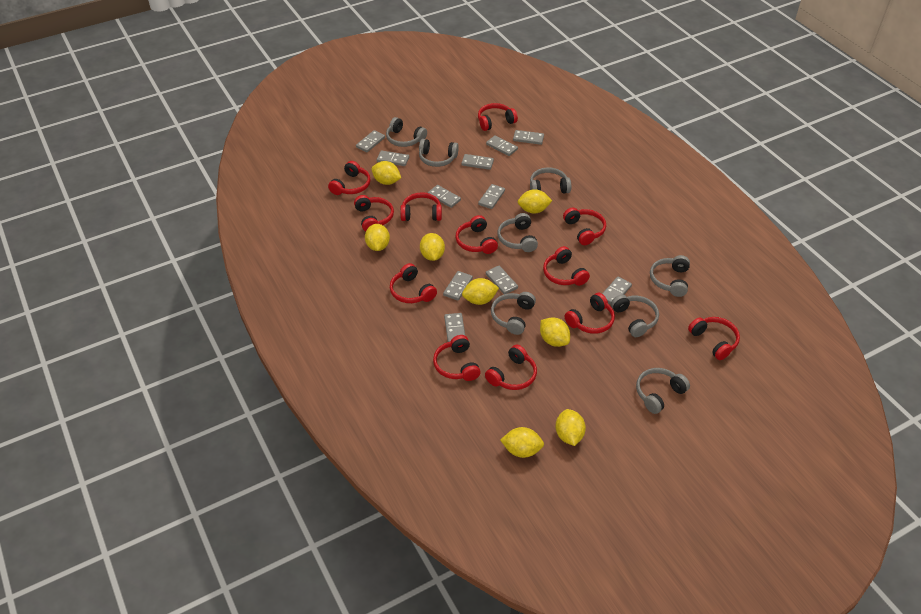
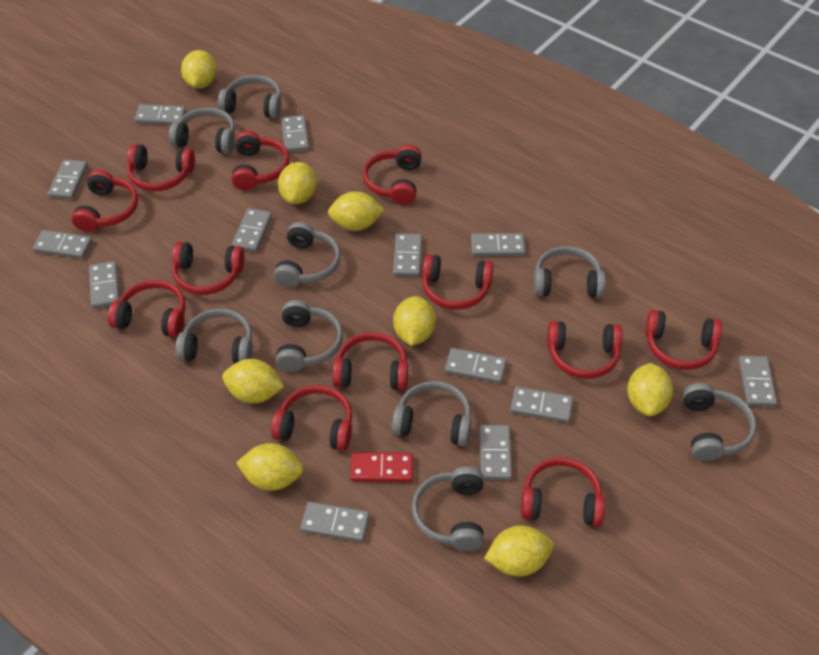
grey domino: [356,130,385,152] [377,150,409,166] [428,185,461,208] [443,271,473,301] [444,313,465,342] [461,154,494,170] [478,184,505,209] [486,135,518,156] [486,266,518,294] [513,130,544,145] [602,277,632,304] = 11 -> [33,230,92,259] [48,160,88,199] [89,261,120,308] [134,104,186,125] [232,208,272,252] [281,115,309,152] [300,502,369,542] [393,233,422,277] [445,348,507,383] [471,233,525,256] [479,425,512,480] [510,387,573,423] [738,356,777,407] = 13
grey headphones: [386,117,427,147] [419,139,459,167] [491,292,536,335] [497,213,538,252] [530,167,571,193] [611,295,659,337] [636,368,690,414] [650,255,690,297] = 8 -> [169,107,235,154] [175,309,253,364] [218,75,282,119] [274,222,341,287] [276,300,343,372] [392,381,472,446] [412,466,484,551] [534,246,606,298] [683,383,756,461] = 9
red domino: none = 0 -> [350,452,413,482] = 1

